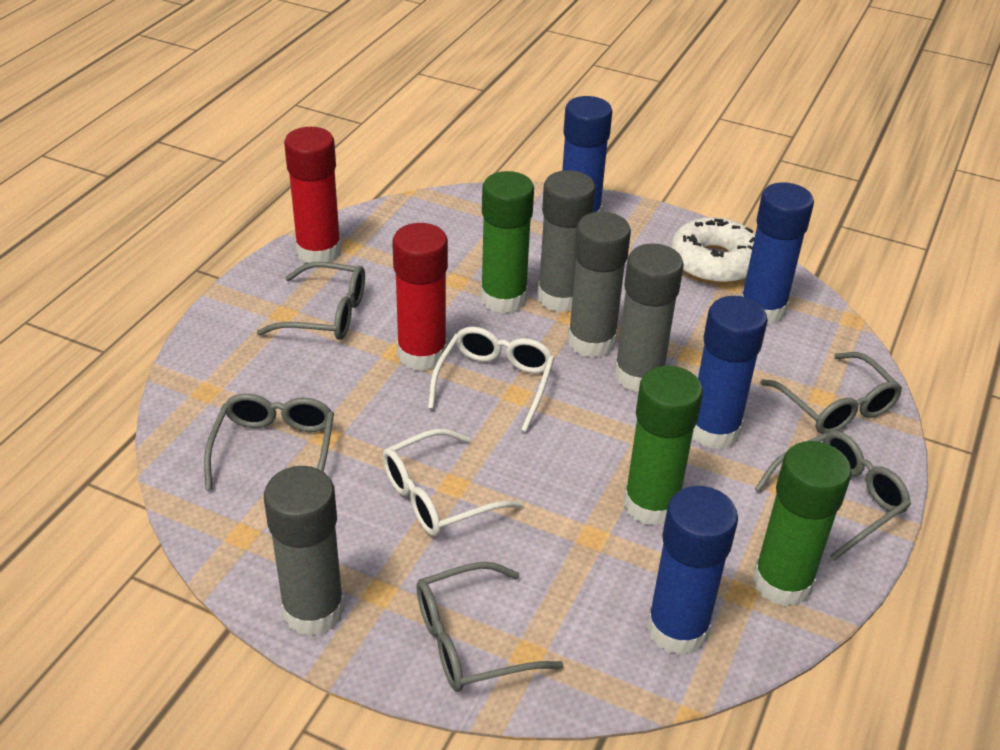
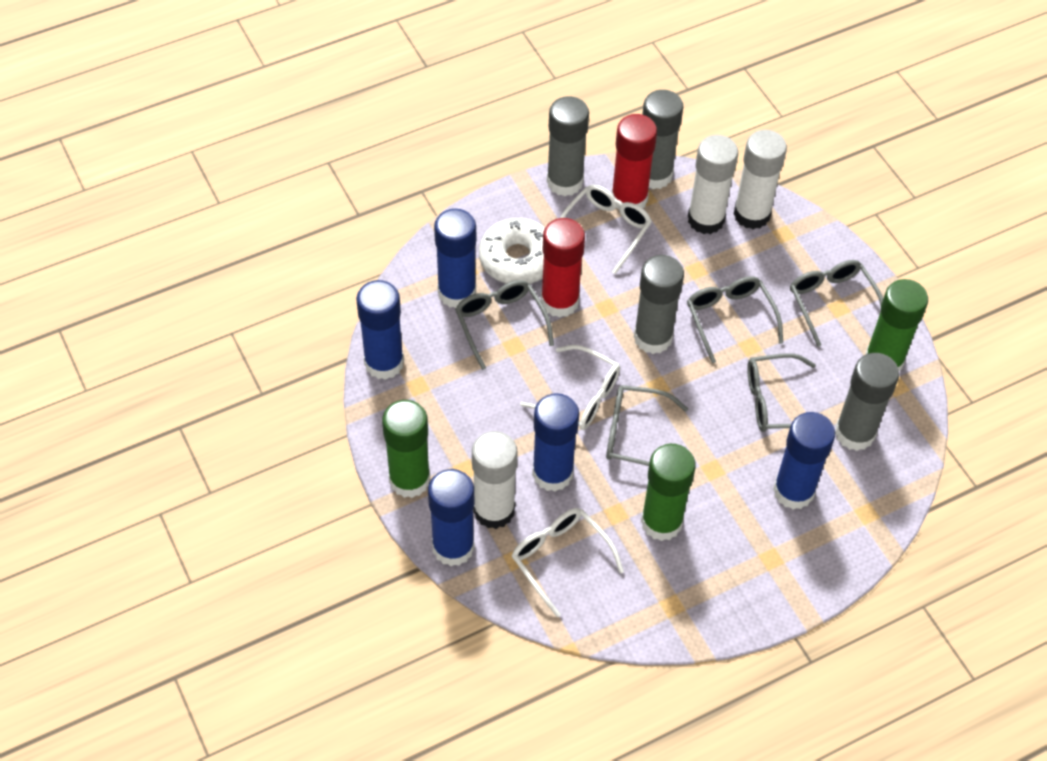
blue glue stick: [562,96,612,212] [647,486,738,655] [692,296,768,449] [741,182,814,324] = 4 -> [356,280,404,380] [428,469,474,566] [434,209,476,308] [532,393,579,492] [773,412,835,509] = 5
white glasses: [382,429,523,537] [428,327,554,432] = 2 -> [512,508,624,617] [520,345,620,430] [560,185,652,274] = 3
white glue stick: none = 0 -> [472,431,518,529] [688,135,738,234] [733,130,787,229] = 3

